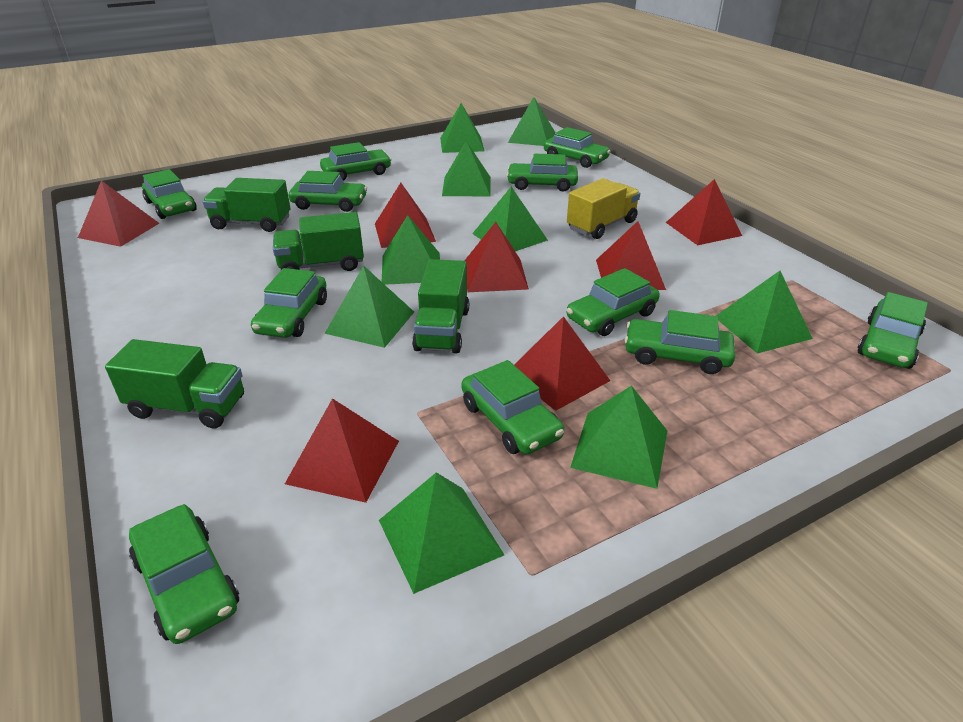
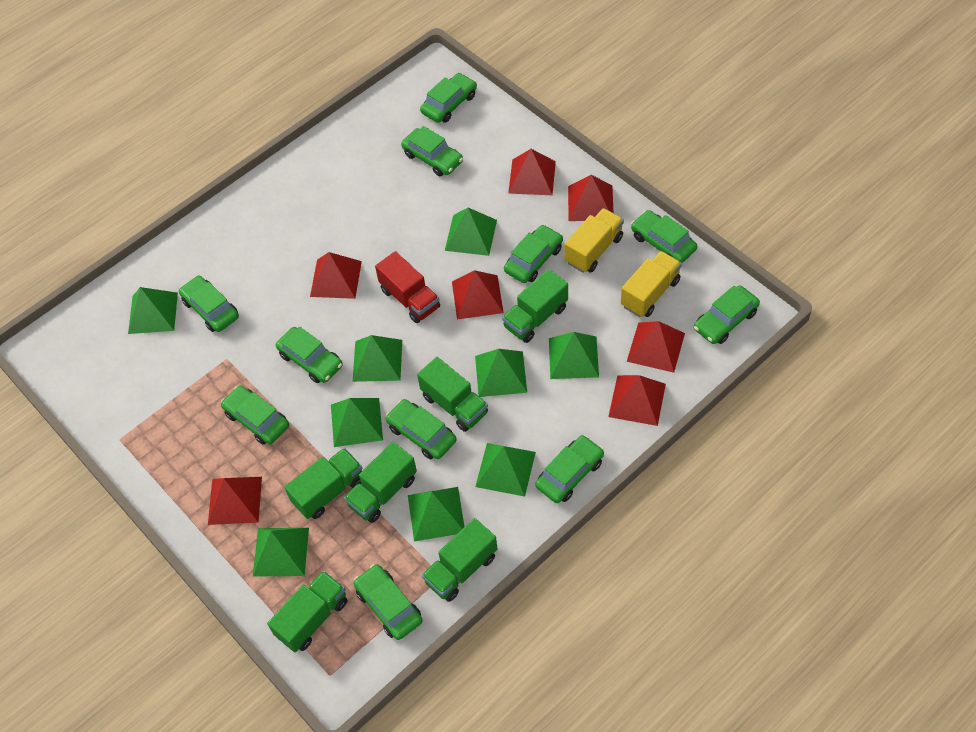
green truck: [105,339,244,428] [203,178,291,232] [273,212,364,271] [412,259,469,354] = 4 -> [267,571,347,652] [284,448,362,519] [344,442,417,523] [417,357,488,432] [422,518,497,602] [502,269,568,343] = 6
red truck: none = 0 -> [375,251,440,323] = 1
yellow truck: [567,178,640,239] = 1 -> [564,208,624,273] [621,251,682,317] = 2

